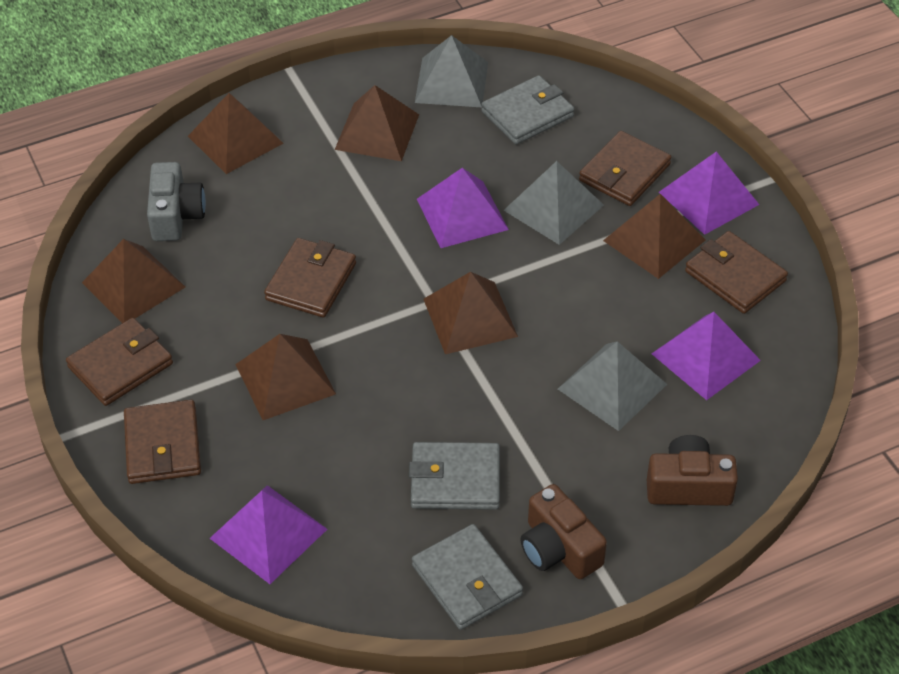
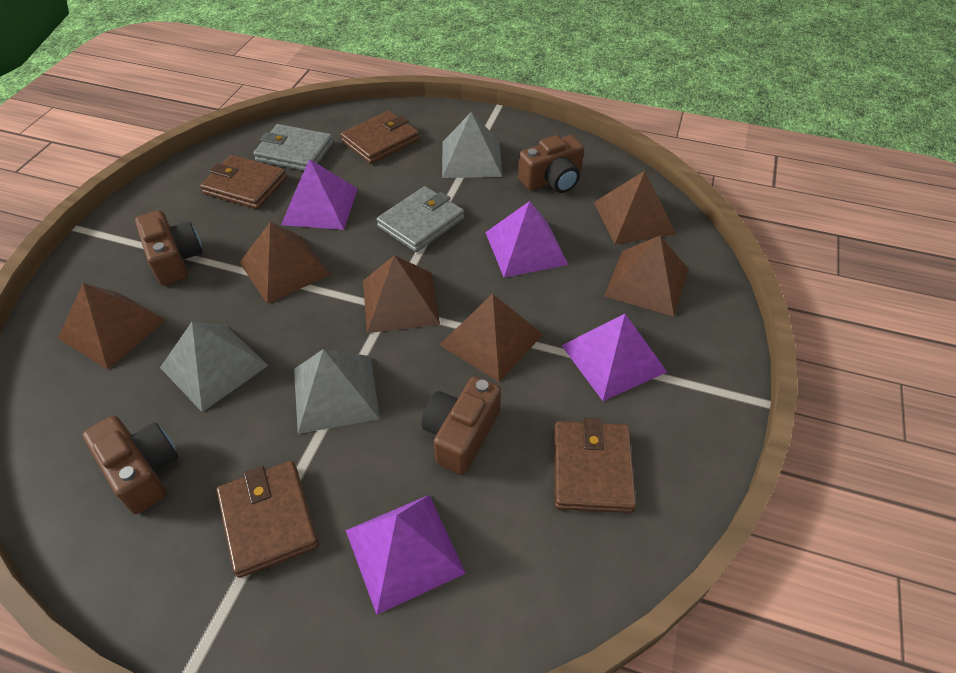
brown camera: [520,484,607,579] [647,435,738,506] = 2 -> [83,416,178,514] [135,210,203,286] [421,376,501,475] [518,135,584,193] = 4
brown wallet: [66,318,173,406] [124,400,201,484] [264,238,356,318] [579,131,672,206] [685,231,788,314] = 5 -> [200,155,287,209] [217,461,319,578] [341,111,419,164] [554,418,637,513] = 4
grey camera: [147,162,206,241] = 1 -> none = 0
grey wallet: [409,442,500,510] [412,524,523,630] [481,75,574,145] = 3 -> [253,124,333,171] [376,186,464,252] = 2

